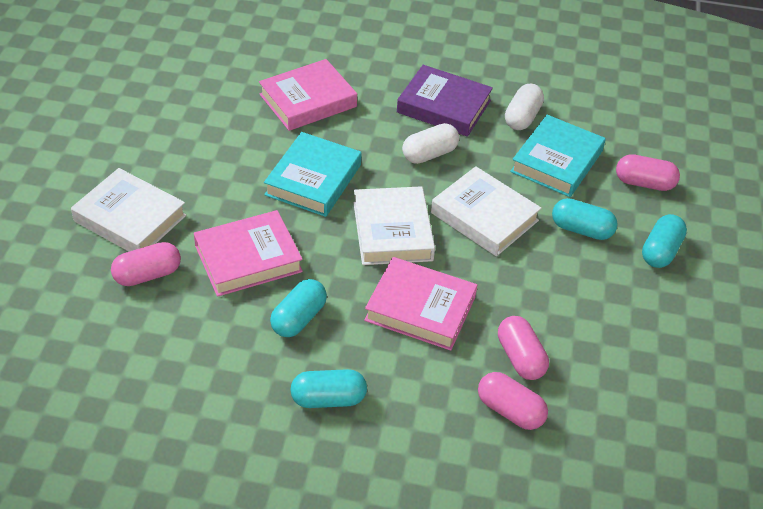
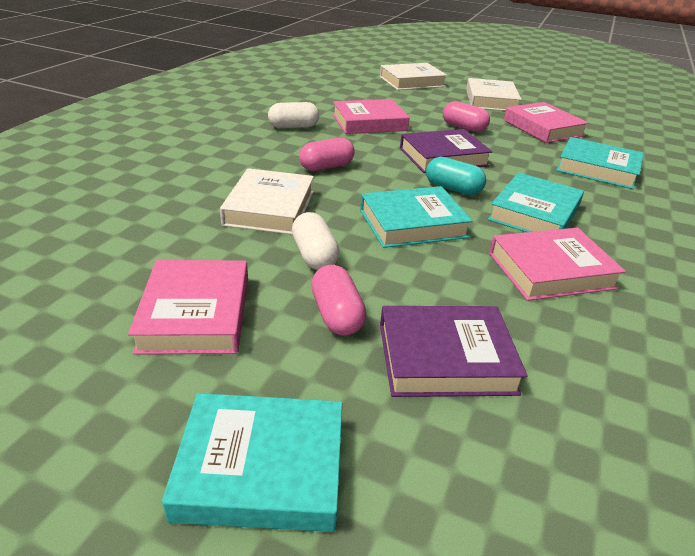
pink book: [194,210,303,297] [259,59,357,131] [364,257,477,351] = 3 -> [128,260,248,355] [333,99,410,134] [489,228,626,301] [504,102,589,143] = 4
pink capsule: [111,242,181,286] [478,372,548,430] [498,316,549,380] [616,154,680,191] = 4 -> [299,137,355,171] [311,265,367,336] [443,101,490,132] = 3
purple book: [397,65,493,137] = 1 -> [380,306,528,397] [400,129,492,173] = 2
turquoise book: [264,132,362,217] [510,115,606,197] = 2 -> [162,393,342,532] [360,186,472,248] [488,172,584,232] [556,137,644,189] = 4
turquoise capsule: [270,279,327,337] [290,369,367,408] [552,198,618,240] [642,214,687,268] = 4 -> [426,157,486,195] = 1

